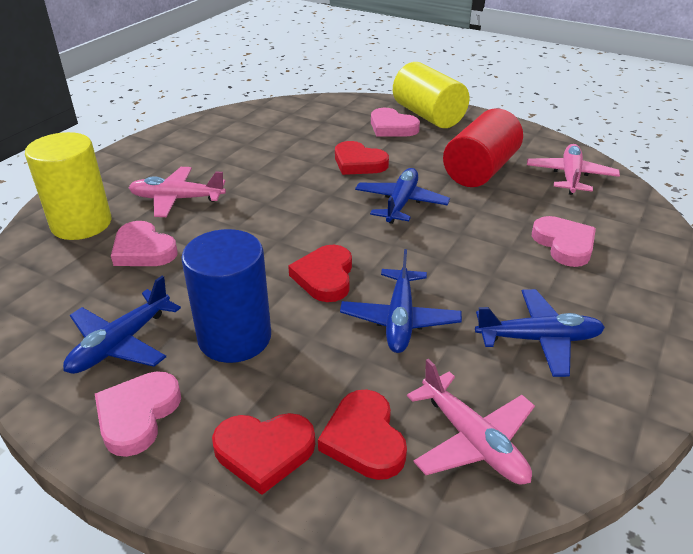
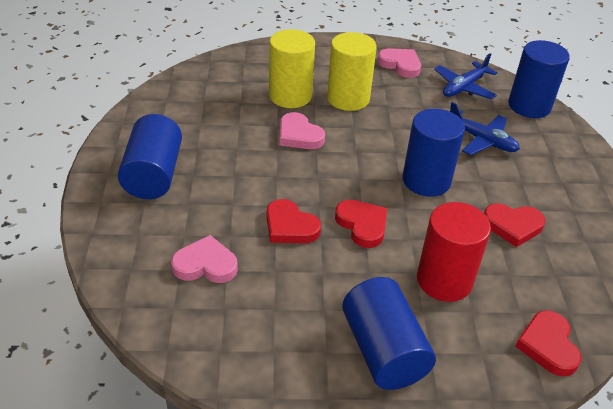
blue cylinder: [181,229,271,363] = 1 -> [118,114,182,199] [342,277,436,390] [403,109,465,197] [508,40,570,118] = 4
blue plane: [63,276,181,374] [340,249,462,353] [355,168,450,224] [475,289,605,377] = 4 -> [434,53,497,99] [450,102,520,155] = 2
pink heart: [95,371,181,457] [111,221,178,266] [371,108,420,137] [532,216,596,267] = 4 -> [171,235,238,283] [280,112,325,149] [378,48,421,78] = 3
pink plane: [129,167,226,217] [407,359,535,485] [527,144,620,195] = 3 -> none = 0

